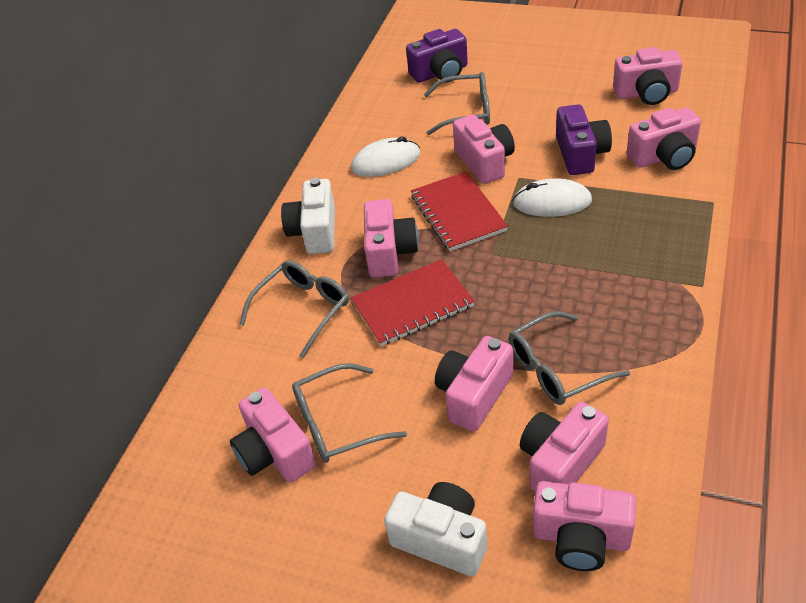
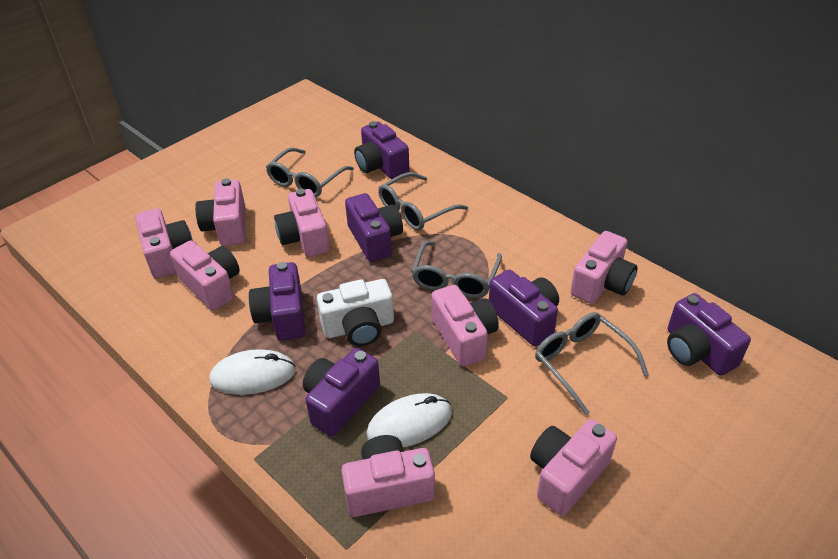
purple camera: [406,29,468,83] [556,104,612,175] = 2 -> [249,262,305,341] [303,348,380,437] [345,193,403,262] [354,121,409,179] [489,270,559,346] [667,293,751,376] = 6
red notebook: [351,259,475,346] [411,171,508,251] = 2 -> none = 0
white camera: [281,178,335,254] [384,482,487,576] = 2 -> [317,279,394,346] = 1

